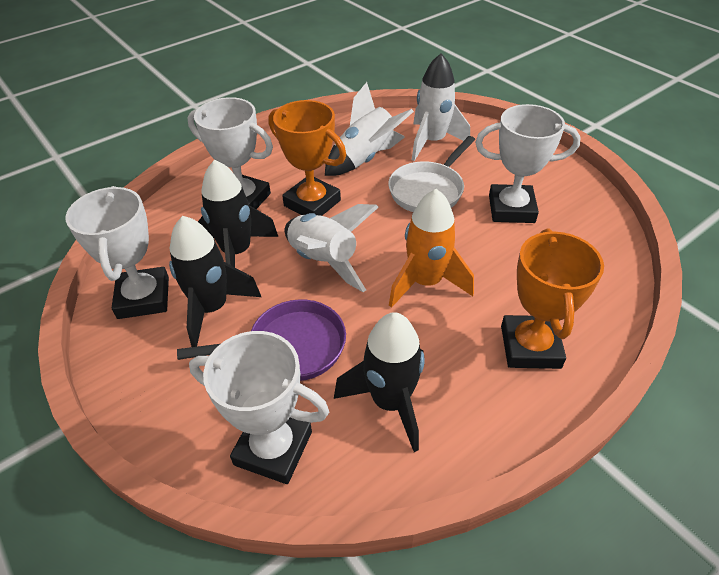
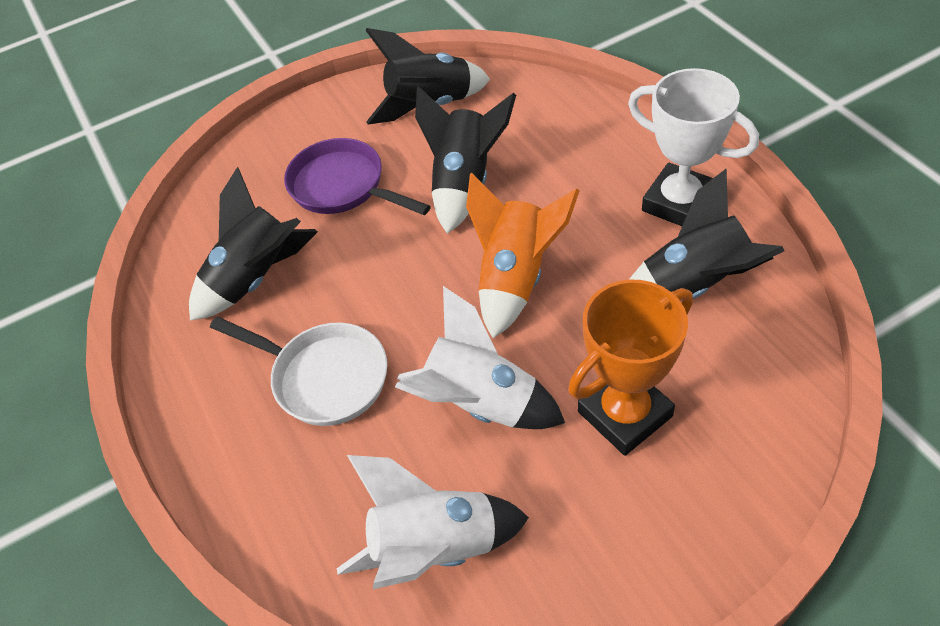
black rocket: [169,216,261,347] [198,160,278,267] [334,312,424,452] = 3 -> [189,167,318,321] [365,28,490,124] [415,86,516,234] [629,168,785,299] = 4
orange trophy: [269,100,346,216] [501,228,604,369] = 2 -> [568,280,693,456] = 1
white rocket: [284,204,379,292] [325,82,414,176] [412,53,470,161] = 3 -> [337,455,529,589] [395,286,565,429] = 2
white trophy: [65,186,169,319] [187,97,273,209] [189,331,329,484] [475,104,581,223] = 4 -> [628,68,759,226] = 1

